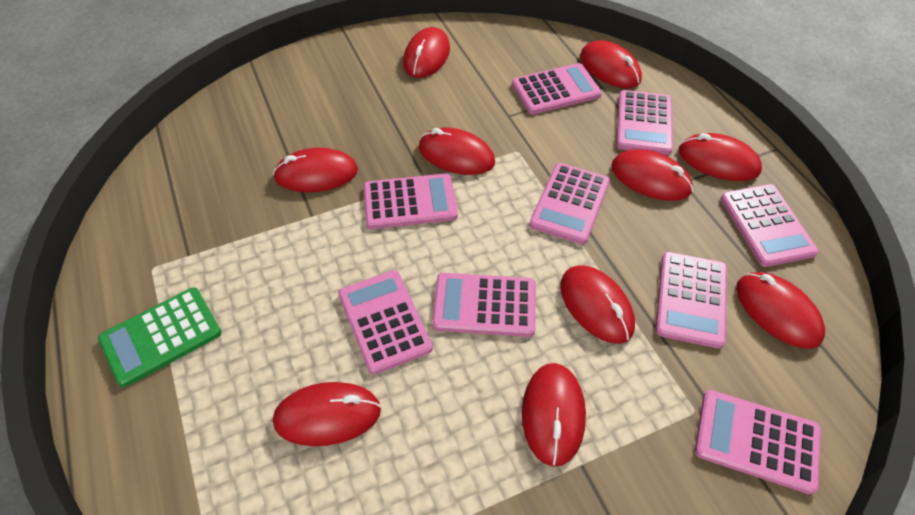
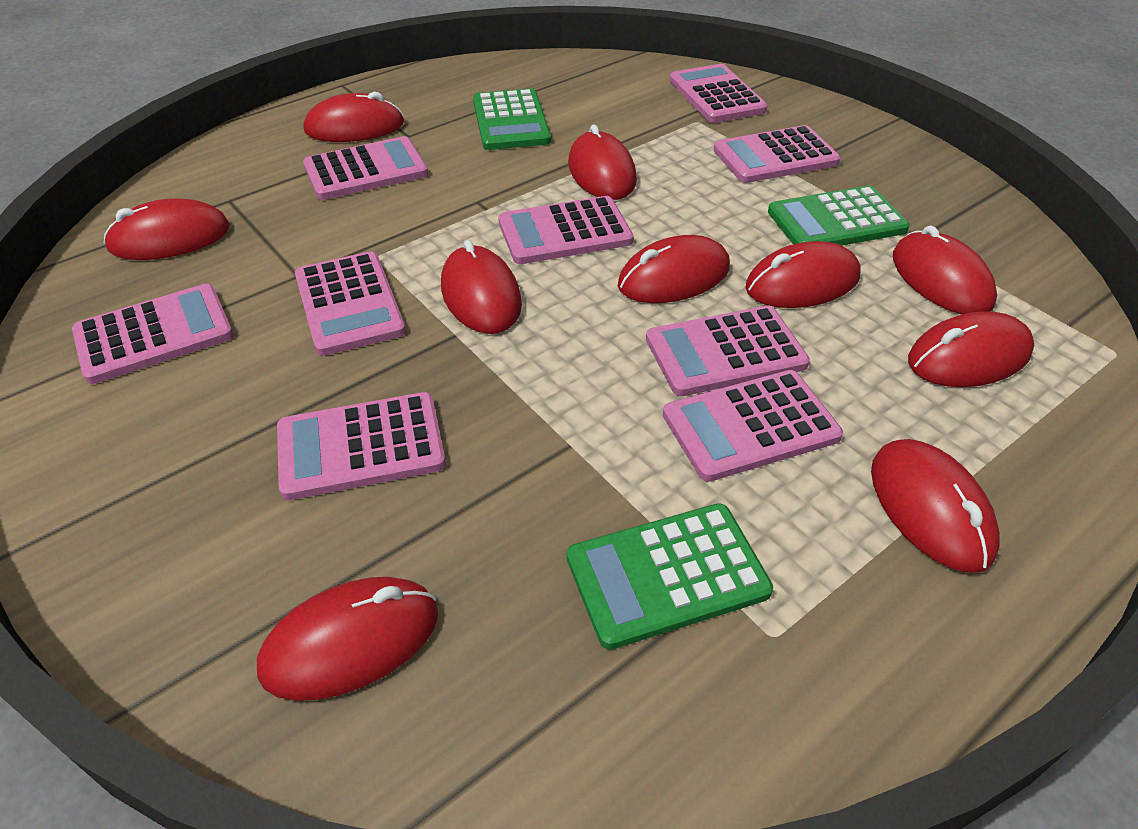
green calculator: [98,287,221,387] = 1 -> [473,88,551,150] [567,503,773,650] [768,186,910,246] = 3

